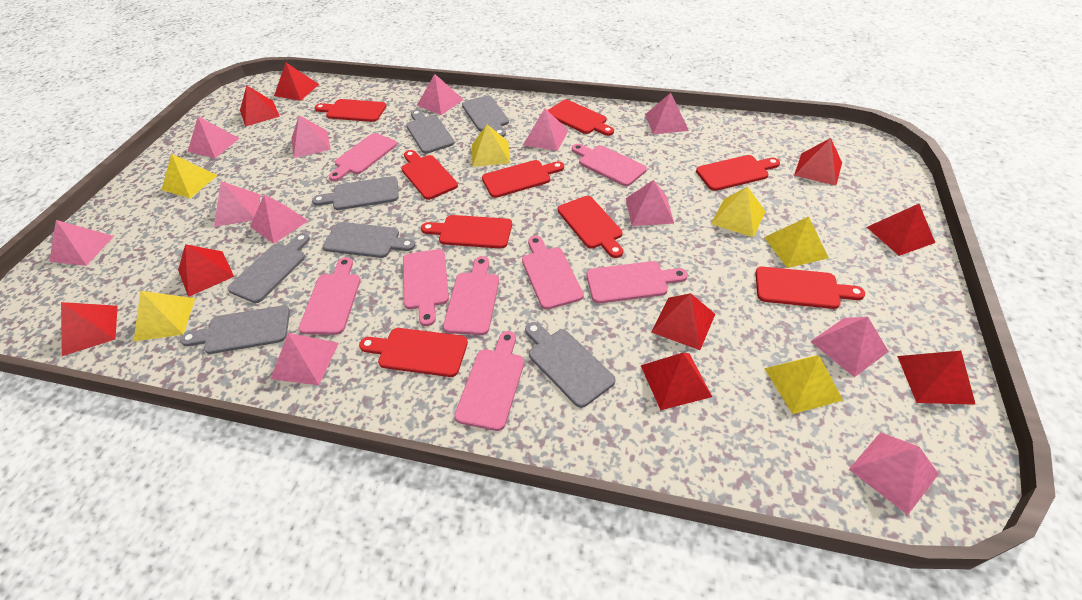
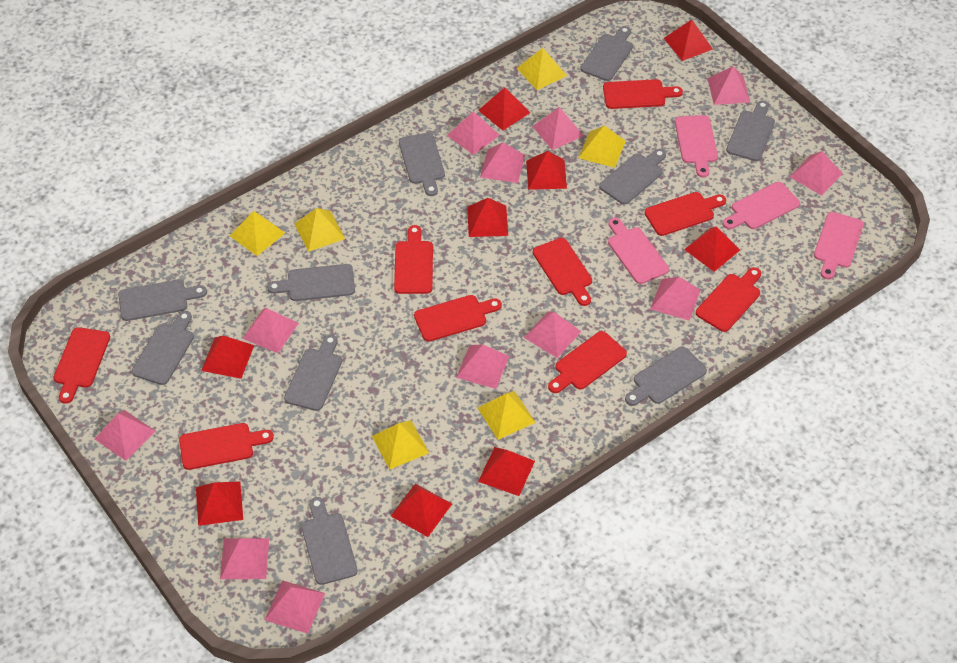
grey cutting board: [180,305,290,354] [227,233,310,303] [312,176,399,210] [323,222,416,258] [406,109,455,154] [462,95,509,137] [525,322,616,408] = 7 -> [118,279,207,321] [132,311,194,385] [267,264,355,301] [284,335,342,411] [301,497,358,585] [399,133,445,196] [580,26,633,81] [599,149,666,205] [625,347,707,406] [726,101,775,161] = 10
pink cutting board: [299,257,361,335] [329,133,397,181] [403,249,449,326] [443,256,499,335] [455,331,524,431] [522,236,584,310] [572,144,647,186] [586,261,688,303] = 8 -> [608,218,669,284] [675,115,718,178] [723,182,800,229] [814,212,864,279] = 4

